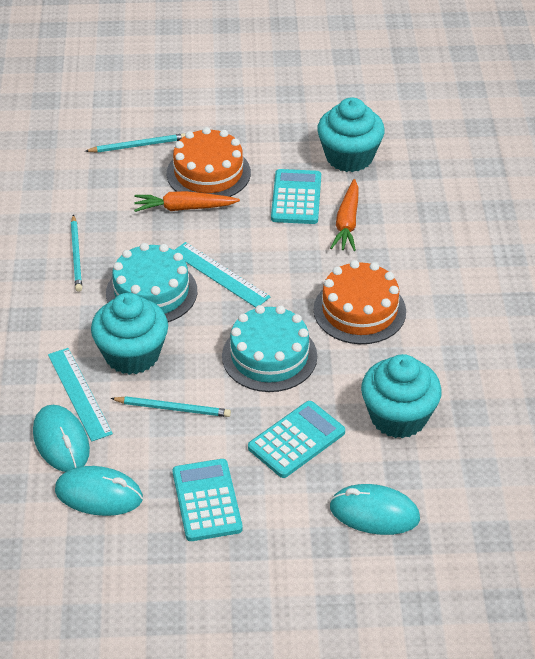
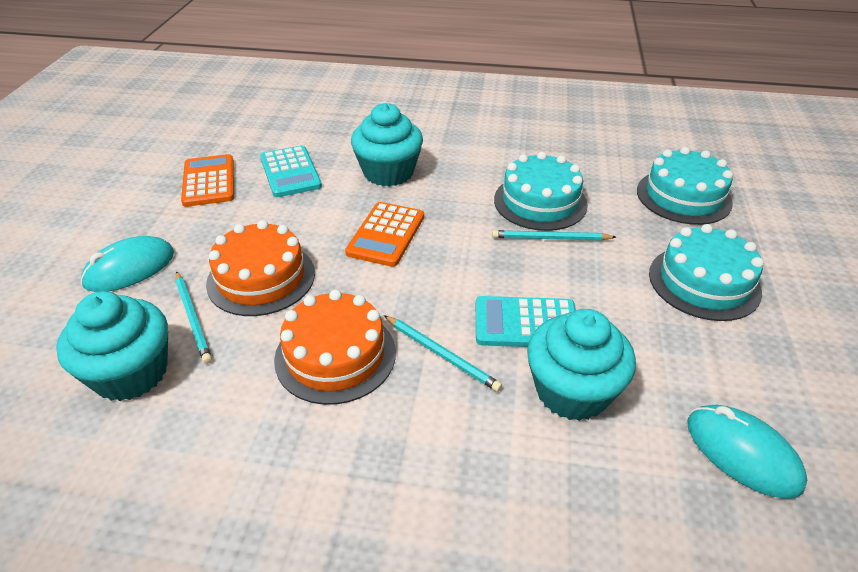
orange calculator: none = 0 -> [181,154,234,207] [345,202,424,267] = 2
orange carrot: [134,191,240,212] [330,179,359,251] = 2 -> none = 0
turquoise cake: [106,243,197,322] [222,305,317,392] = 2 -> [494,152,588,231] [637,147,733,225] [649,224,764,321] = 3
turquoise calculator: [173,459,243,541] [248,401,345,478] [271,169,321,224] = 3 -> [260,145,322,197] [476,296,576,347] = 2
turquoise mouse: [33,405,90,472] [55,466,143,516] [330,484,420,535] = 3 -> [81,236,174,292] [687,405,807,499] = 2
turquoise ruler: [48,348,113,441] [175,242,271,308] = 2 -> none = 0

